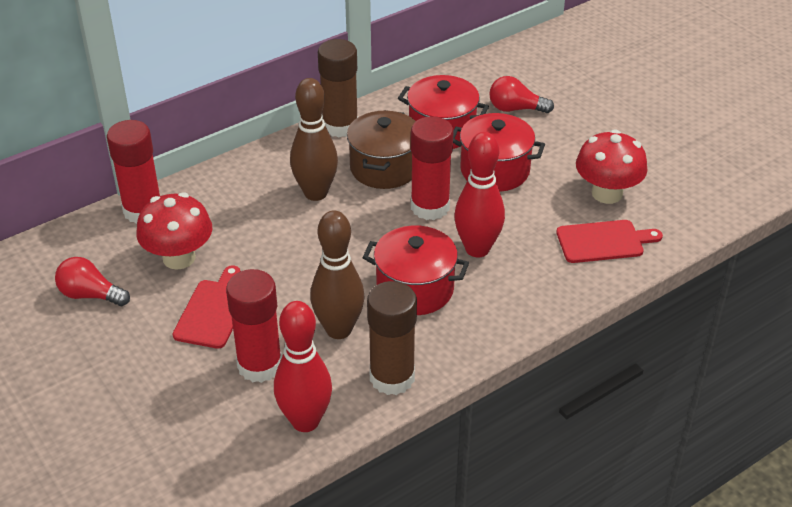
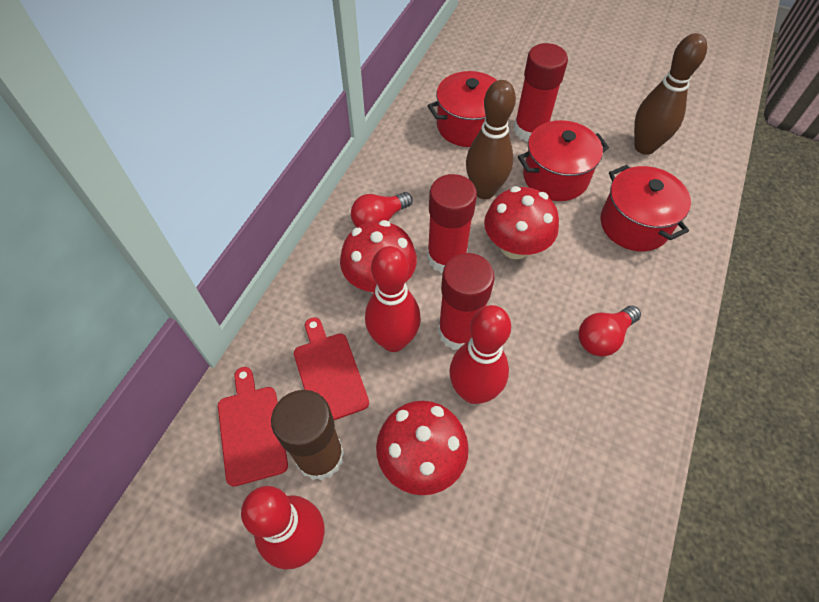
brown glue stick: [318,39,358,137] [367,281,417,395] = 2 -> [271,390,344,481] = 1
brown pot: [347,110,416,189] = 1 -> none = 0
red bowling pin: [274,301,332,432] [454,132,505,257] = 2 -> [241,486,324,570] [365,246,421,352] [449,305,511,404] = 3
red mushroom: [136,192,212,270] [576,129,647,204] = 2 -> [340,220,417,293] [376,401,469,495] [484,186,559,259] = 3

